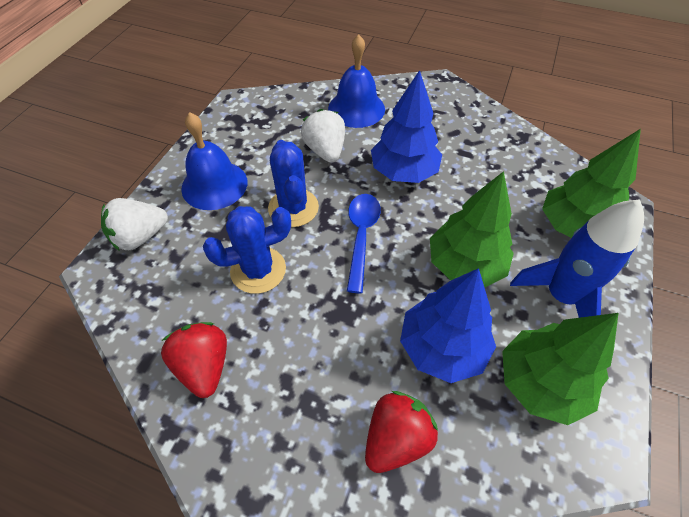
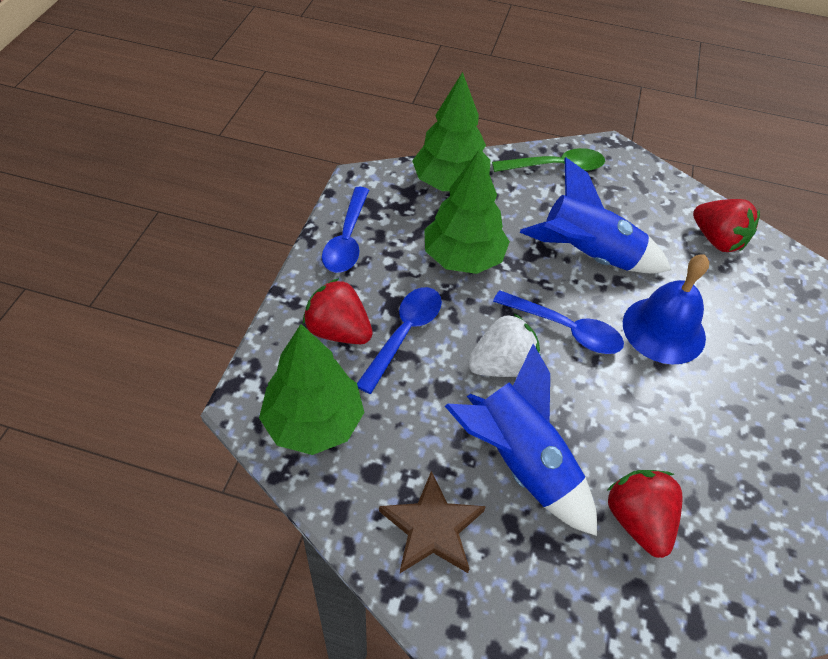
blue bell: [181,112,247,210] [328,34,385,128] = 2 -> [623,254,709,364] = 1
blue cactus: [203,206,291,294] [268,140,319,227] = 2 -> none = 0
blue rocket: [510,199,644,318] = 1 -> [445,344,597,536] [520,157,671,274] = 2
blue spoon: [347,194,381,293] = 1 -> [322,187,369,273] [357,287,442,394] [493,290,624,354] = 3
blue tree: [371,70,442,183] [400,268,496,383] = 2 -> none = 0
brown star: none = 0 -> [379,471,486,573] = 1
green spoon: none = 0 -> [492,148,605,172] = 1
red strawberry: [161,322,227,398] [365,391,438,473] = 2 -> [303,278,373,344] [607,470,683,558] [693,199,760,252] = 3
white strawberry: [101,198,168,250] [301,109,345,163] = 2 -> [468,313,541,377] = 1

